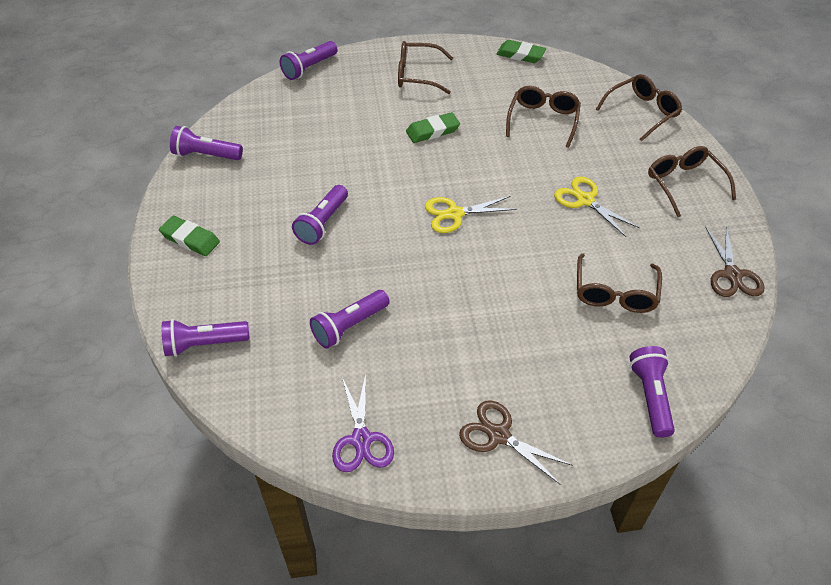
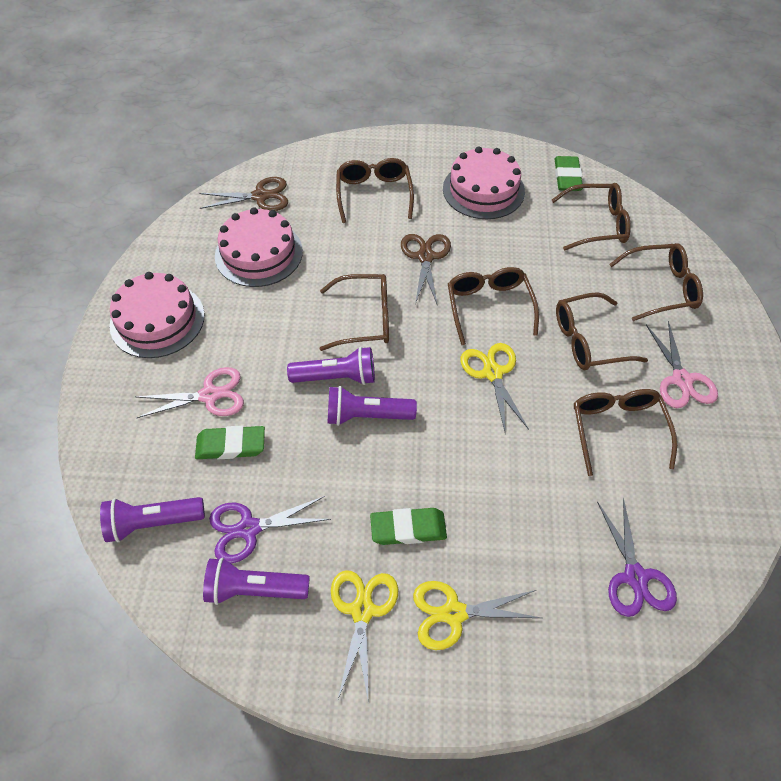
brown glasses: [398,41,453,94] [506,86,581,148] [577,253,662,313] [596,74,682,142] [648,146,736,217] = 5 -> [320,274,389,351] [336,158,414,223] [448,267,539,345] [552,183,631,251] [556,292,648,370] [574,389,677,476] [609,243,703,321] = 7
pink cake: none = 0 -> [109,272,205,358] [215,207,303,287] [443,146,525,219] = 3
pink scissors: none = 0 -> [135,367,244,418] [646,321,718,408] = 2
purple flashlight: [162,319,250,357] [170,126,243,160] [280,41,338,80] [292,185,348,245] [310,290,390,349] [629,346,675,438] = 6 -> [100,497,205,542] [203,558,310,605] [287,347,375,385] [328,386,417,426] = 4
purple scissors: [332,374,394,472] = 1 -> [209,496,331,563] [597,497,677,617] = 2
yellow scissors: [425,196,517,233] [554,177,640,237] = 2 -> [331,570,398,699] [413,581,541,650] [460,343,529,431] = 3

